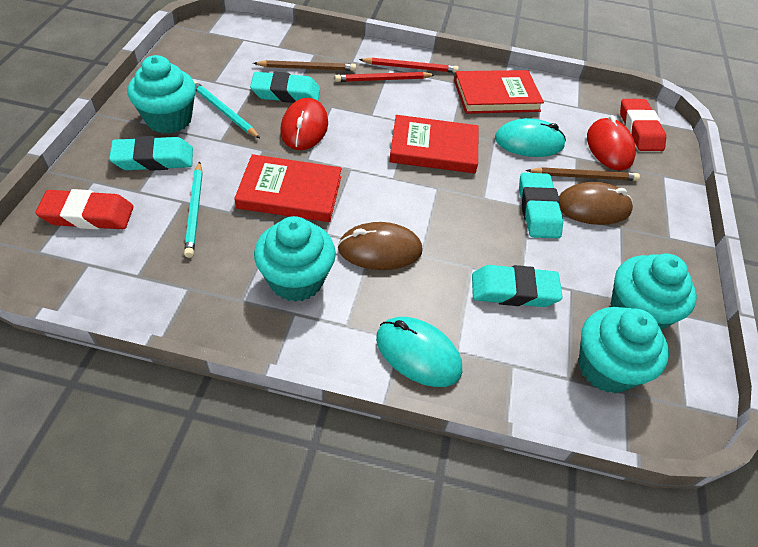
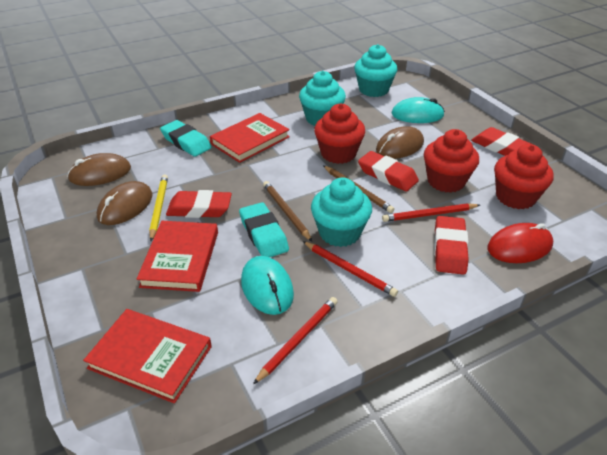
brown mouse: [338,222,423,270] [559,182,633,225] = 2 -> [67,153,131,186] [97,181,152,225] [376,126,424,159] = 3
red cupcake: none = 0 -> [314,104,365,164] [424,129,479,193] [494,144,554,209] = 3
red eraser: [35,189,134,229] [620,99,666,151] = 2 -> [166,190,232,218] [358,151,419,192] [434,216,469,275] [471,127,533,156] = 4
red mouse: [280,98,328,150] [587,115,636,171] = 2 -> [487,223,553,263] = 1
red pencil: [335,72,435,82] [359,58,459,73] = 2 -> [253,297,338,384] [303,241,398,297] [382,203,480,222] = 3
turquoise cupcake: [128,55,196,134] [254,216,336,302] [578,307,669,393] [611,254,697,330] = 4 -> [299,71,346,126] [311,177,372,247] [354,44,397,97] = 3
turquoise eraser: [109,136,193,171] [250,72,320,103] [472,265,562,307] [519,173,563,238] = 4 -> [160,120,212,157] [239,202,289,257] = 2
turquoise pencil: [184,161,203,258] [194,81,260,138] = 2 -> none = 0
yellow pencil: none = 0 -> [149,174,168,241] = 1

